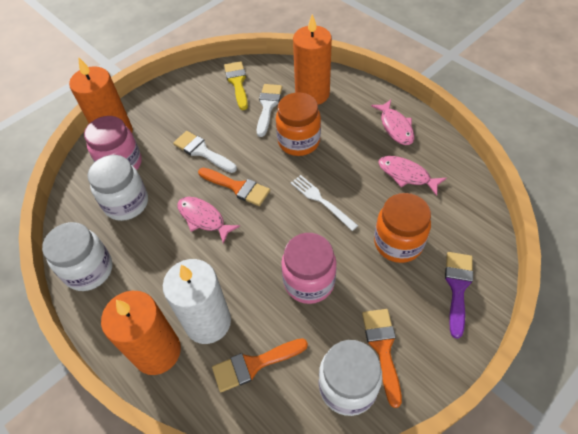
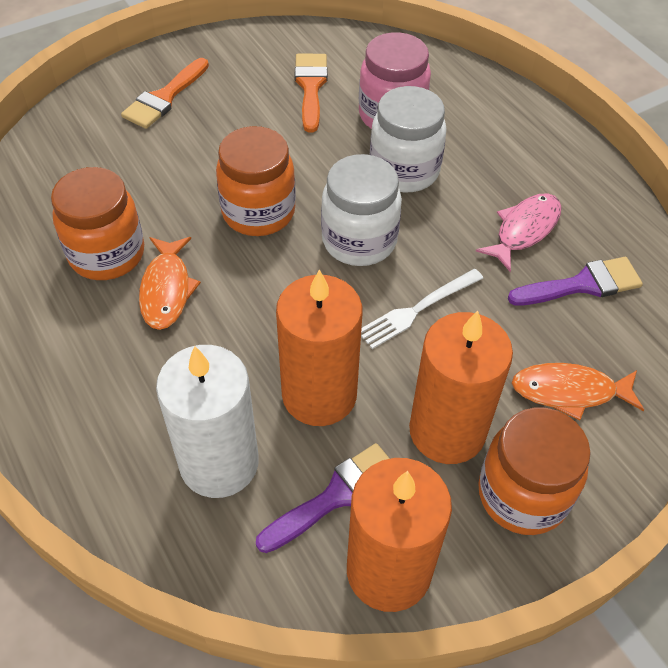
orange brush: [198,168,270,206] [212,338,308,392] [362,309,402,408] = 3 -> [121,58,209,129] [295,54,328,133] = 2
orange fish: none = 0 -> [139,237,201,330] [512,363,644,421] = 2
orange jar: [276,93,321,156] [374,193,431,263] = 2 -> [51,167,144,280] [216,126,296,236] [478,407,591,535] = 3
pink fish: [177,197,240,244] [371,100,414,145] [378,156,447,196] = 3 -> [476,193,562,272] = 1
pink jar: [84,116,142,170] [281,233,337,304] = 2 -> [359,32,431,129] = 1
purple brush: [445,252,473,339] = 1 -> [256,443,390,553] [508,257,643,306] = 2
white brush: [173,131,237,173] [257,84,282,137] = 2 -> none = 0
white jar: [42,222,113,291] [87,155,148,221] [319,340,382,416] = 3 -> [321,154,402,266] [370,86,447,192] = 2
yellow brush: [224,61,248,110] = 1 -> none = 0

